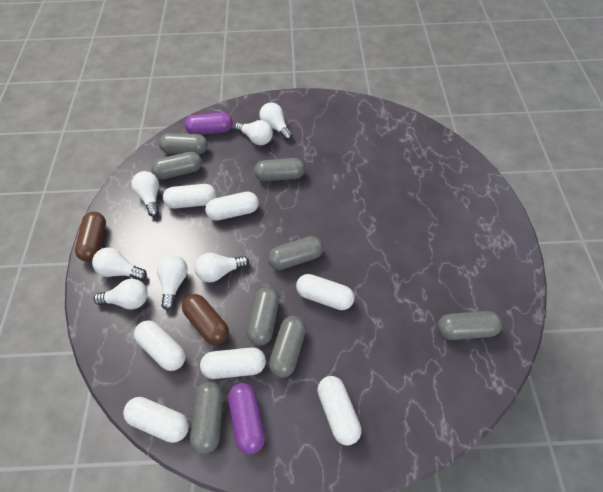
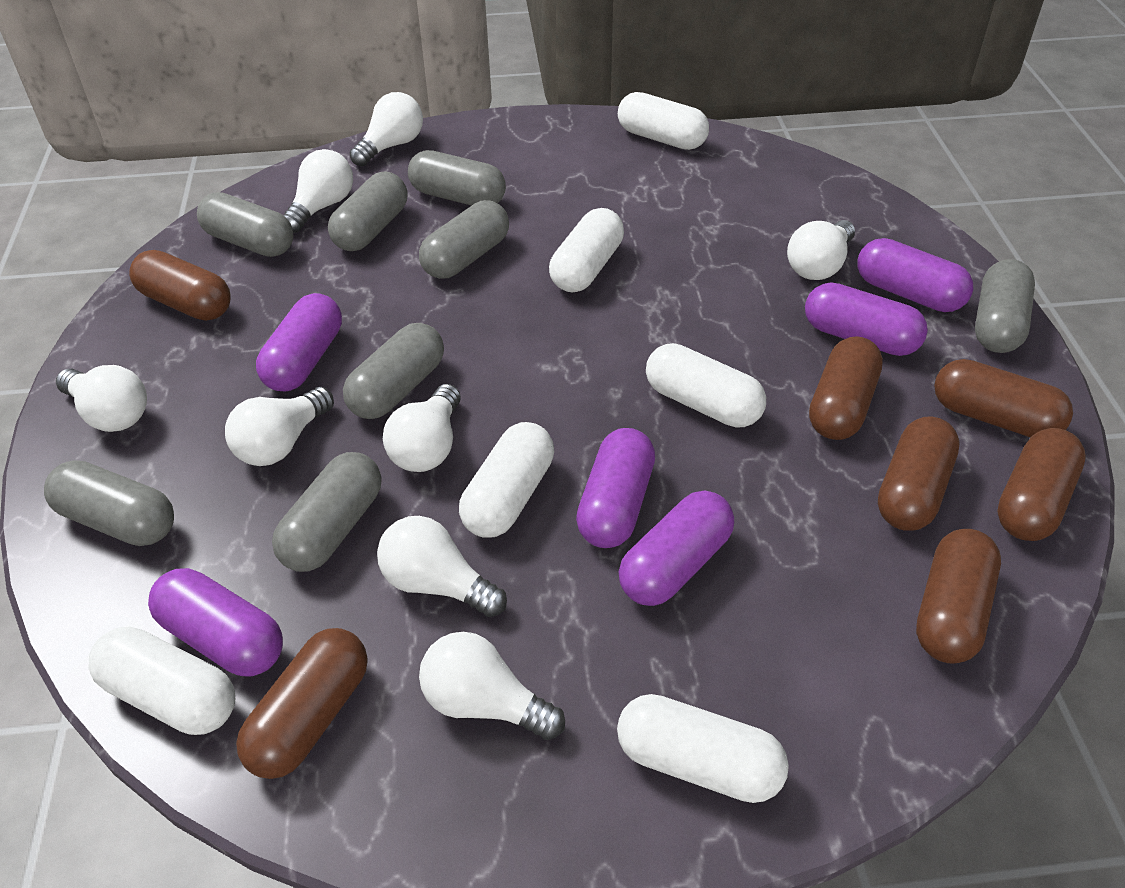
brown capsule: [75,212,106,262] [182,294,229,345] = 2 -> [129,250,231,321] [236,628,367,779] [809,336,883,440] [878,416,960,531] [916,529,1001,664] [934,359,1073,438] [997,428,1086,541] = 7
purple capsule: [185,113,233,135] [228,383,265,454] = 2 -> [148,568,283,676] [256,293,342,392] [576,428,655,548] [619,491,734,606] [805,282,928,356] [857,238,973,312] = 6
white capsule: [123,397,189,443] [134,320,186,371] [163,184,216,209] [200,347,266,379] [205,192,259,221] [296,274,354,310] [317,376,361,446] = 7 -> [89,627,235,735] [459,422,554,538] [549,208,624,292] [617,694,789,803] [618,92,709,150] [646,343,766,428] = 6
white light bulb: [92,248,147,281] [94,279,148,310] [131,171,159,217] [157,255,188,310] [195,253,249,283] [235,120,273,145] [259,102,293,140] = 7 -> [56,365,147,432] [225,387,334,466] [284,149,353,233] [349,92,423,166] [377,516,507,617] [383,384,461,472] [419,632,565,740] [787,220,855,280] = 8

